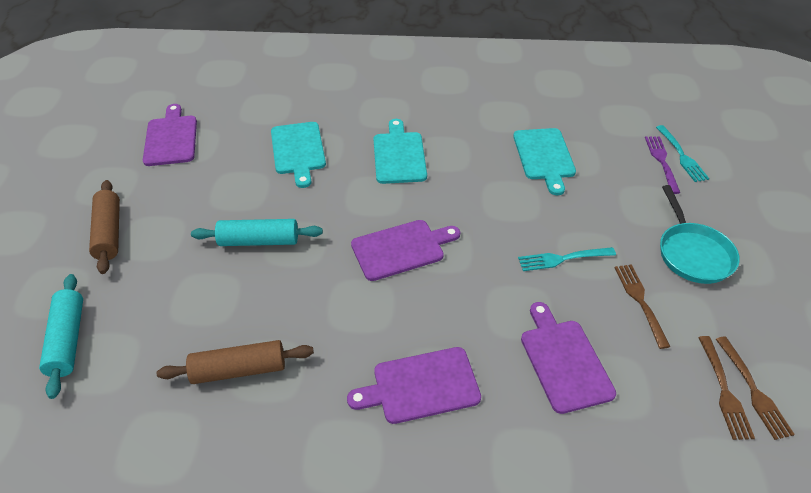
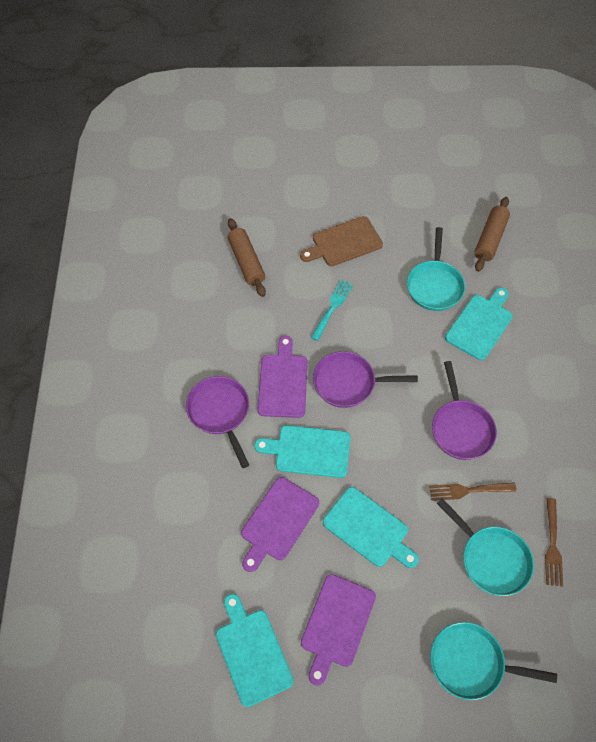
brown cutting board: none = 0 -> [300,216,383,266] = 1
brown fork: [614,264,671,349] [698,336,755,440] [716,336,795,440] = 3 -> [429,482,517,501] [545,498,563,587] = 2
purple cutting board: [143,104,197,166] [347,347,481,424] [351,220,460,281] [521,302,616,414] = 4 -> [241,477,319,572] [258,336,308,418] [301,574,376,686] = 3
purple fork: [645,136,680,194] = 1 -> none = 0
purple pan: none = 0 -> [186,376,249,468] [313,351,418,408] [432,361,497,460] = 3
turquoise cutting board: [271,122,326,188] [373,119,427,184] [513,128,576,195] = 3 -> [216,594,294,707] [254,425,350,478] [323,487,419,568] [445,288,513,360] = 4
turquoise fork: [518,247,616,271] [656,125,709,182] = 2 -> [310,280,353,341] = 1
turquoise pan: [660,185,740,284] = 1 -> [407,227,465,311] [430,622,557,700] [437,498,534,596] = 3
turquoise rolling pin: [39,274,83,399] [191,219,323,246] = 2 -> none = 0

